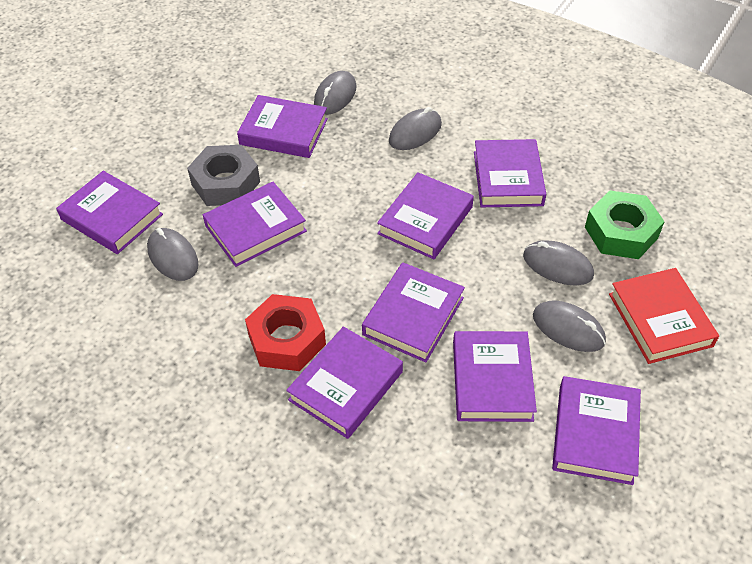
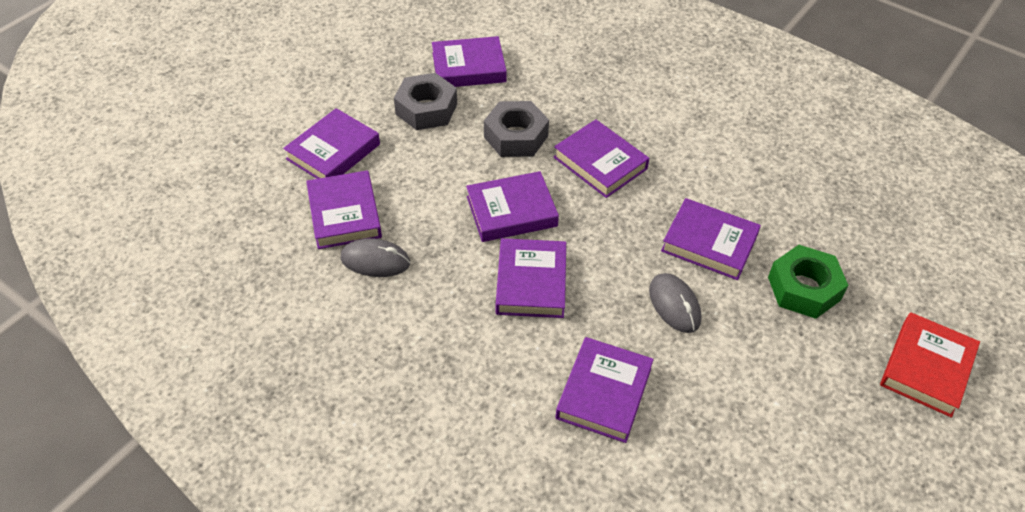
grey mouse: [147,228,199,281] [314,71,356,115] [389,107,442,150] [523,240,594,285] [533,300,606,352] = 5 -> [340,238,410,277] [649,273,701,333] = 2
grey nut: [187,145,260,206] = 1 -> [394,73,457,130] [484,101,549,157] = 2
purple book: [56,171,163,254] [203,182,307,267] [237,95,328,158] [286,326,403,439] [362,262,465,363] [377,172,474,259] [453,331,537,422] [474,139,546,207] [552,376,641,485] = 9 -> [283,108,380,179] [306,170,382,249] [432,36,507,87] [466,171,559,242] [496,238,566,318] [554,119,649,198] [555,337,654,443] [661,198,761,280] = 8
red nut: [245,294,326,371] = 1 -> none = 0

